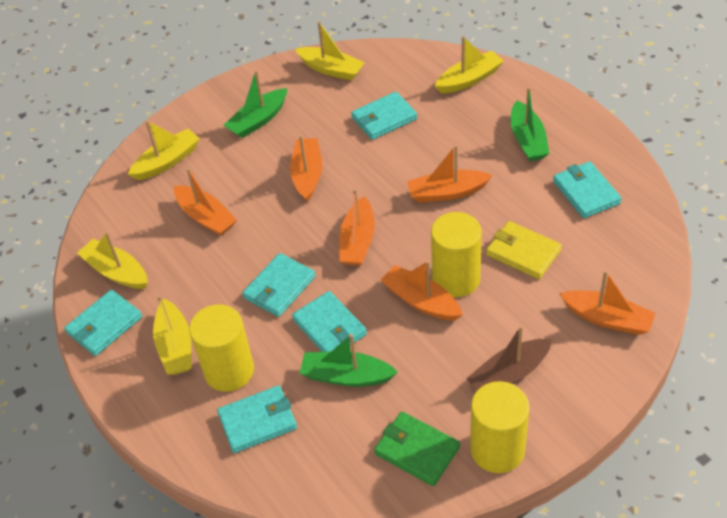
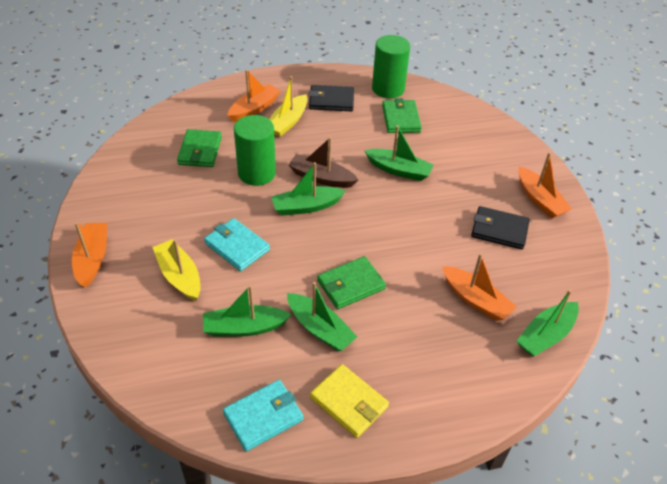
black wallet: none = 0 -> [309,85,354,111] [471,206,530,249] = 2
green boat: [224,70,287,138] [300,334,398,387] [511,87,550,161] = 3 -> [203,285,292,337] [271,162,346,216] [287,282,357,351] [364,126,434,181] [516,289,579,357] = 5
green cylinder: none = 0 -> [234,115,276,186] [372,35,410,98] = 2
green wallet: [374,412,460,486] = 1 -> [177,129,222,167] [317,256,386,309] [382,98,422,133] = 3
orange boat: [174,168,237,236] [290,135,322,202] [339,188,375,266] [381,260,463,321] [407,145,493,203] [559,270,656,335] = 6 -> [72,222,107,288] [227,70,281,122] [442,253,517,321] [518,153,572,218] = 4
turquoise wallet: [64,290,142,356] [217,385,297,453] [242,253,316,317] [292,291,367,352] [351,92,417,140] [553,161,622,218] = 6 -> [204,218,270,271] [223,380,303,451] = 2
yellow boat: [77,231,148,289] [128,120,200,180] [153,295,192,375] [295,21,365,81] [435,36,504,93] = 5 -> [153,239,200,301] [269,76,308,137] = 2
yellow cylinder: [189,304,254,392] [431,212,482,297] [470,381,530,473] = 3 -> none = 0

